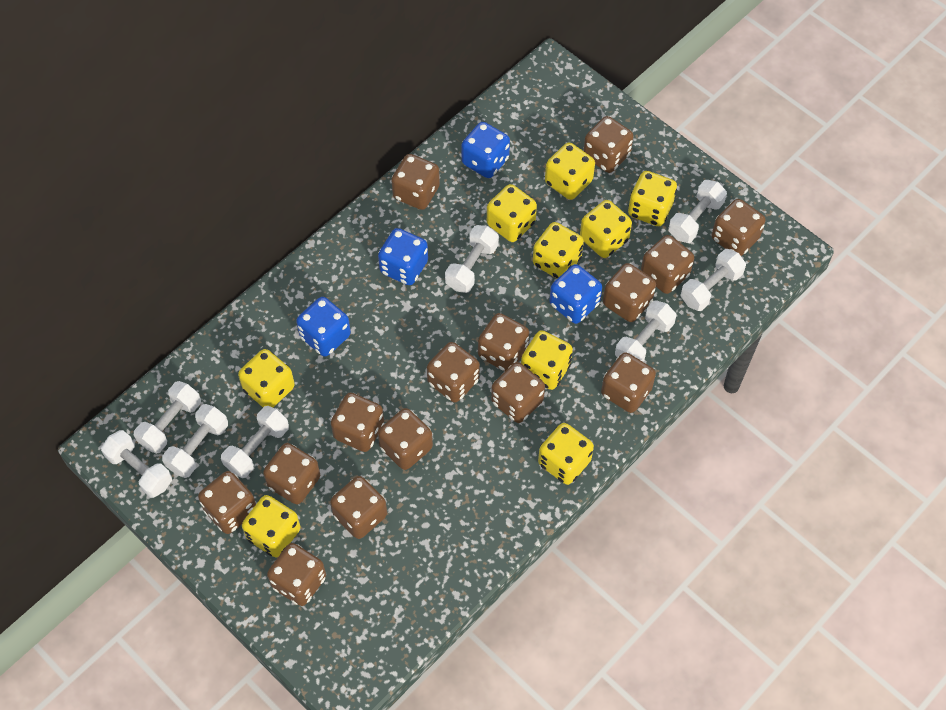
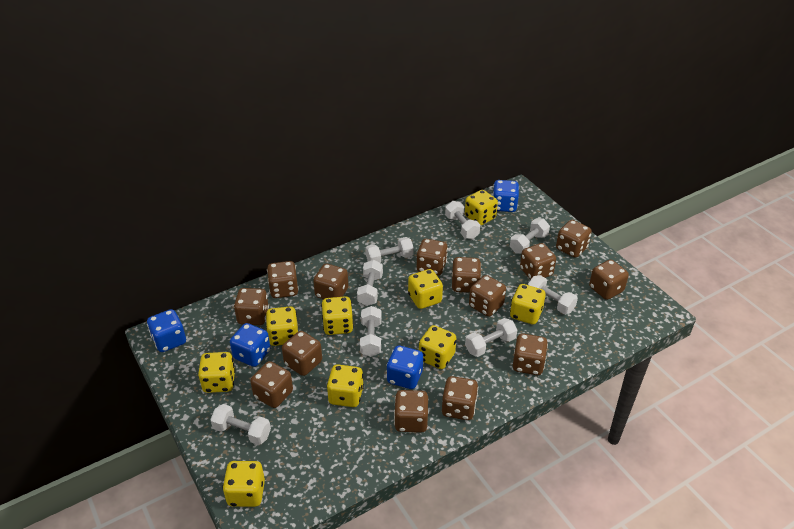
brown dice: [198,471,256,534] [263,443,320,504] [267,543,326,606] [330,476,387,539] [331,393,384,452] [378,408,433,470] [391,154,440,210] [427,342,480,403] [478,313,529,372] [491,362,545,423] [583,116,634,173] [601,352,656,413] [603,263,656,322] [641,235,694,294] [712,199,766,256] = 15 -> [234,288,269,325] [250,361,293,408] [267,261,299,298] [282,331,322,376] [313,264,348,299] [394,390,429,433] [417,239,448,275] [442,376,478,420] [452,257,481,293] [469,275,506,317] [513,333,548,375] [520,243,556,280] [556,220,592,258] [589,260,629,300] = 14

